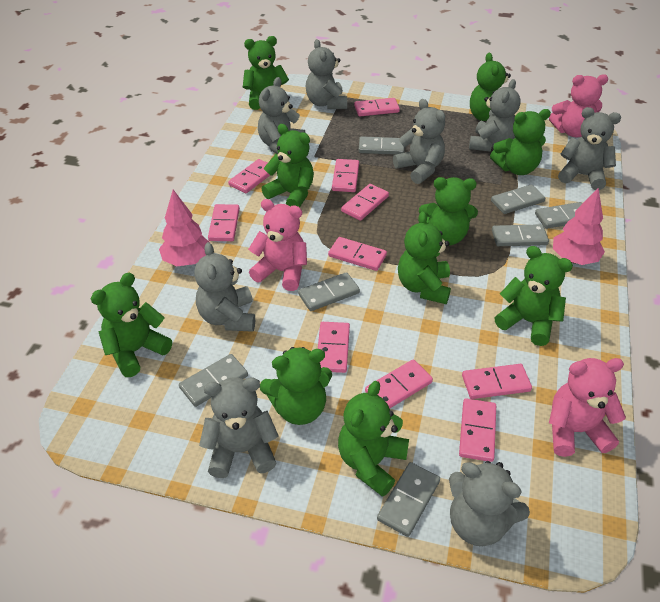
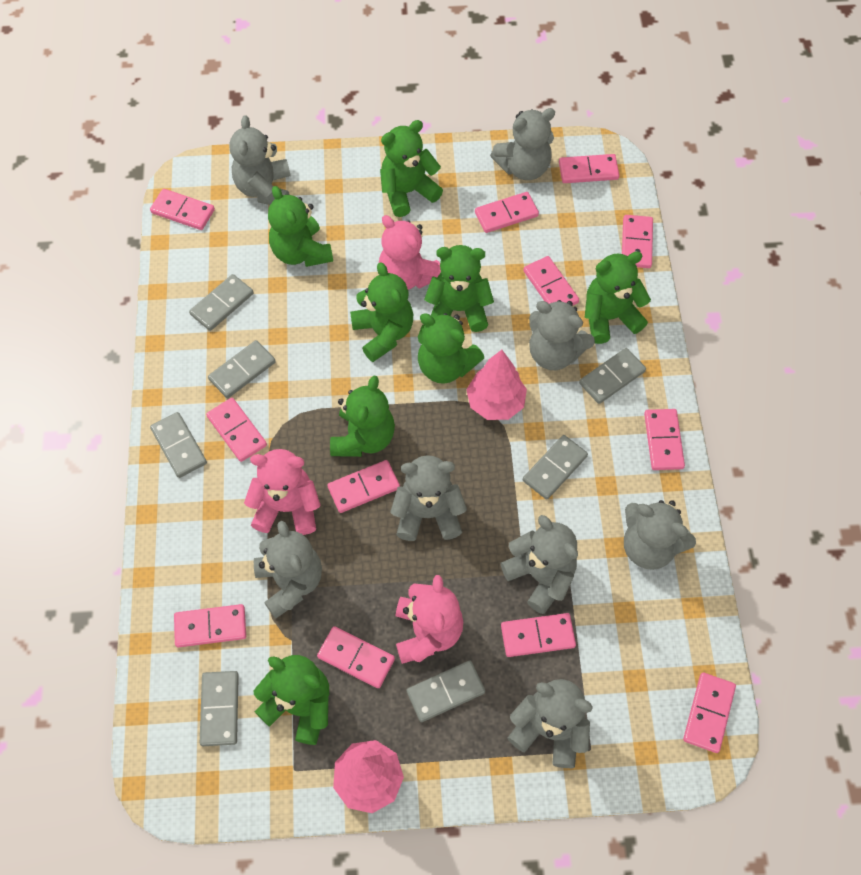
green teddy bear: [91,273,172,377] [243,36,289,110] [260,347,332,425] [262,124,314,208] [338,381,409,497] [398,211,451,304] [419,177,478,246] [470,53,511,121] [490,109,551,175] [495,246,573,346] = 10 -> [253,655,329,745] [268,186,333,267] [330,376,395,457] [350,262,413,362] [380,120,443,217] [418,313,484,384] [424,245,494,332] [585,251,651,344] = 8
pink domino: [208,204,240,241] [228,159,270,193] [318,322,350,373] [328,237,387,271] [332,159,359,192] [341,184,389,221] [354,98,400,116] [365,359,433,408] [459,398,496,462] [462,364,532,399] = 10 -> [150,189,215,230] [174,604,246,647] [206,398,267,462] [317,626,395,688] [327,460,400,513] [475,192,539,233] [501,613,576,657] [523,256,579,306] [559,154,619,183] [622,215,653,268] [644,409,685,470] [683,673,736,753] = 12

